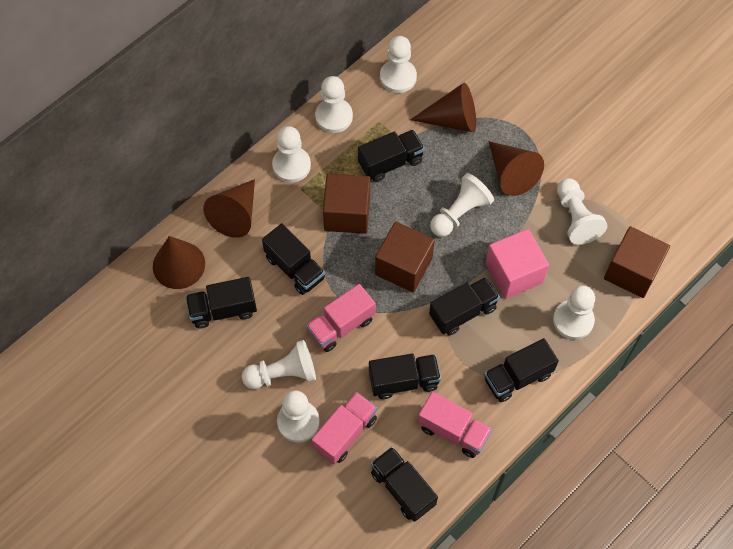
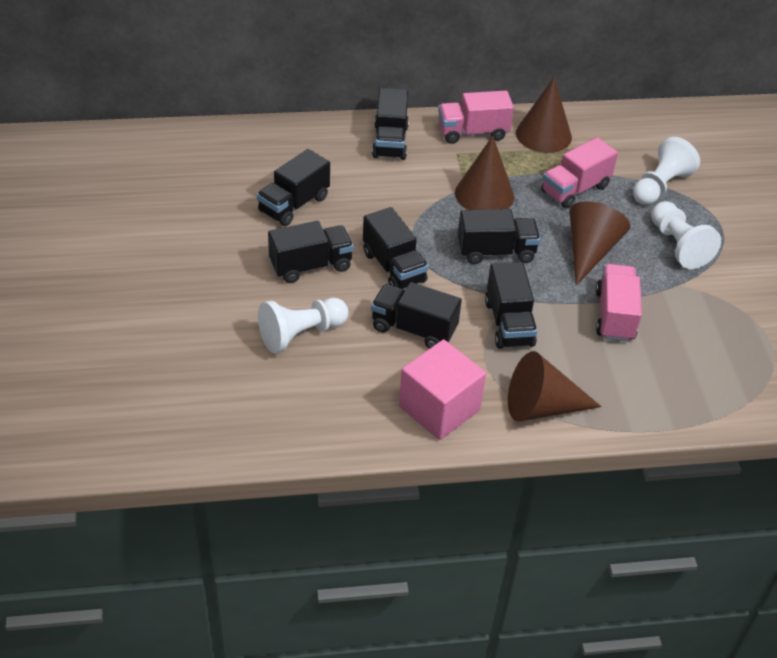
brown cube: [323,173,370,234] [375,222,435,292] [604,226,670,298] = 3 -> none = 0
white pawn: [241,340,316,389] [272,126,311,183] [277,390,320,443] [315,76,353,133] [380,36,417,93] [430,173,494,237] [553,286,595,340] [557,178,607,245] = 8 -> [258,298,348,353] [633,136,700,205] [651,201,721,269] = 3

